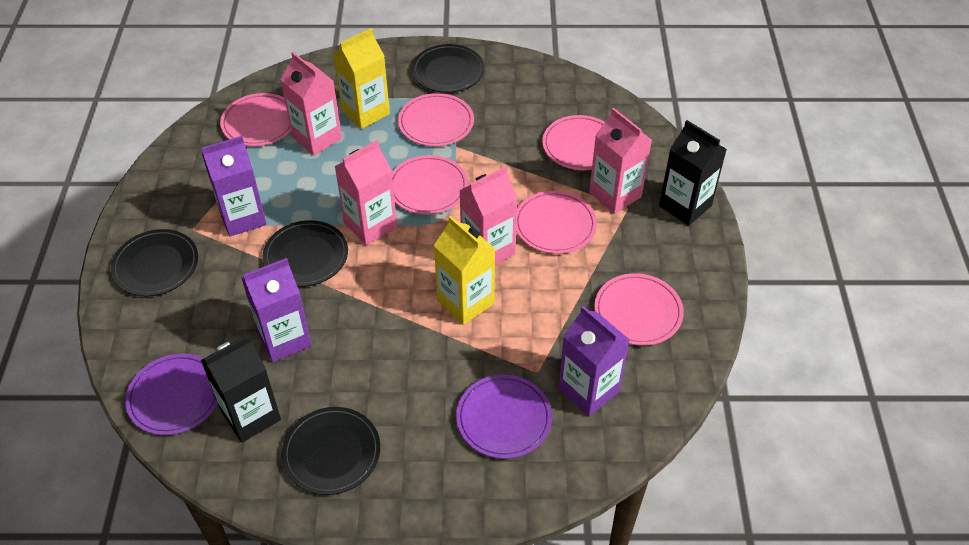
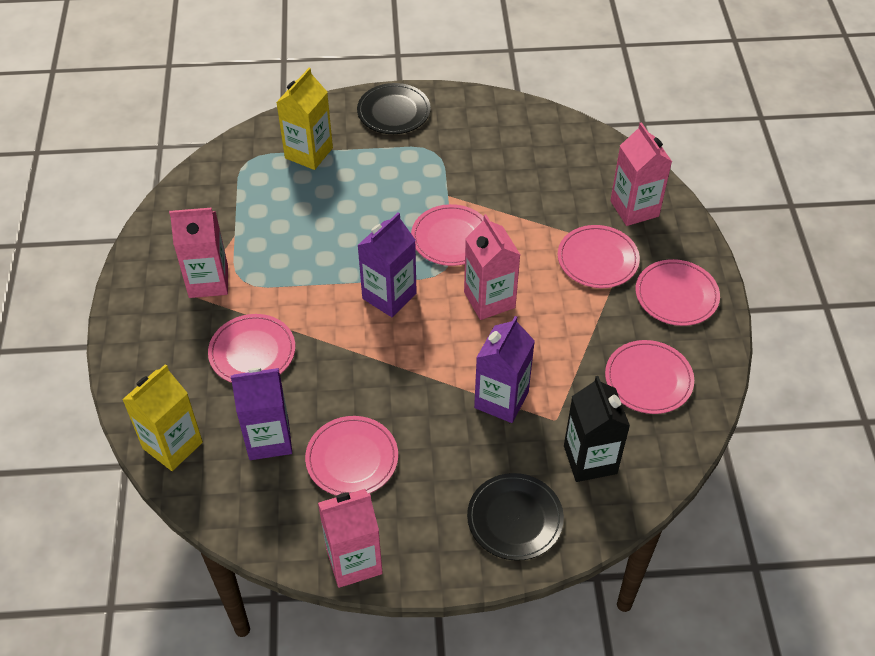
black carton: [201,335,281,443] [659,120,727,226] = 2 -> [564,376,630,482] = 1
black plate: [111,229,198,296] [263,220,348,287] [282,407,380,495] [412,44,484,93] = 4 -> [357,83,431,134] [467,473,564,561] = 2
purple plate: [125,354,218,435] [456,374,552,459] = 2 -> none = 0

